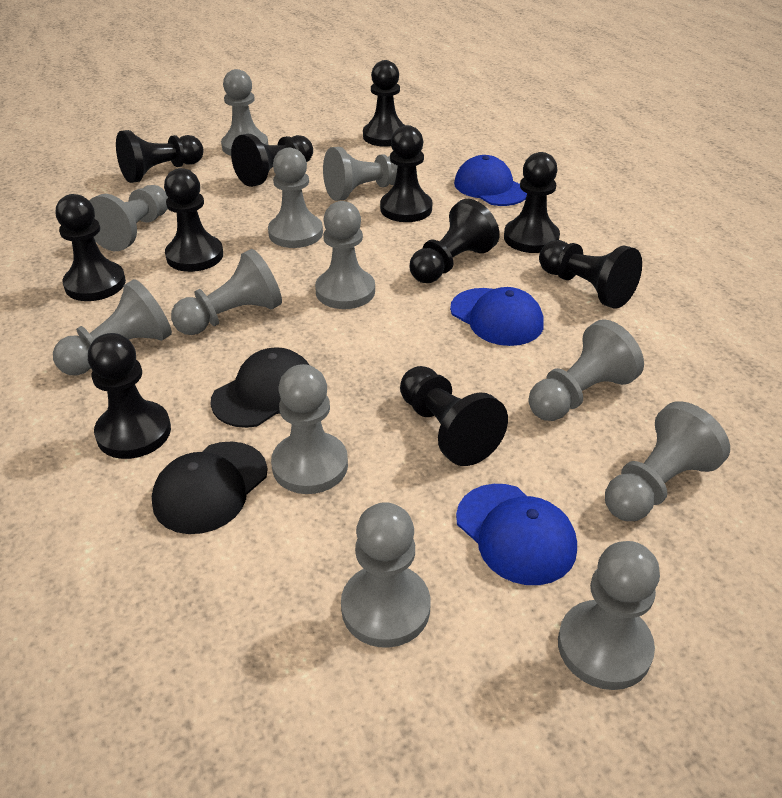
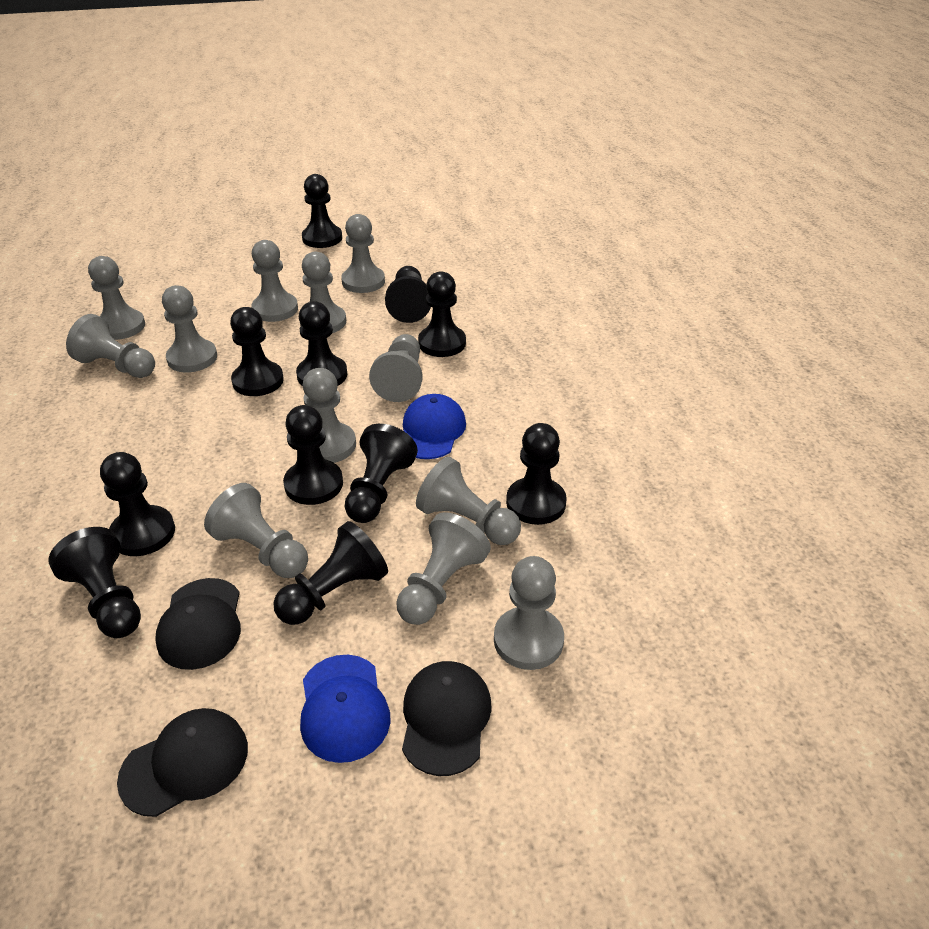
black cap: [152,442,267,534] [210,347,309,428] = 2 -> [117,708,248,817] [155,578,241,670] [402,661,492,776] = 3
blue cap: [450,287,544,346] [454,155,527,206] [456,484,577,585] = 3 -> [300,655,390,763] [403,394,466,459] = 2

